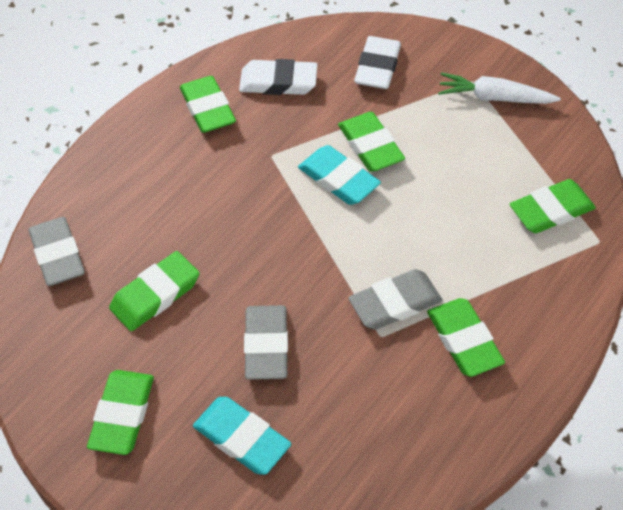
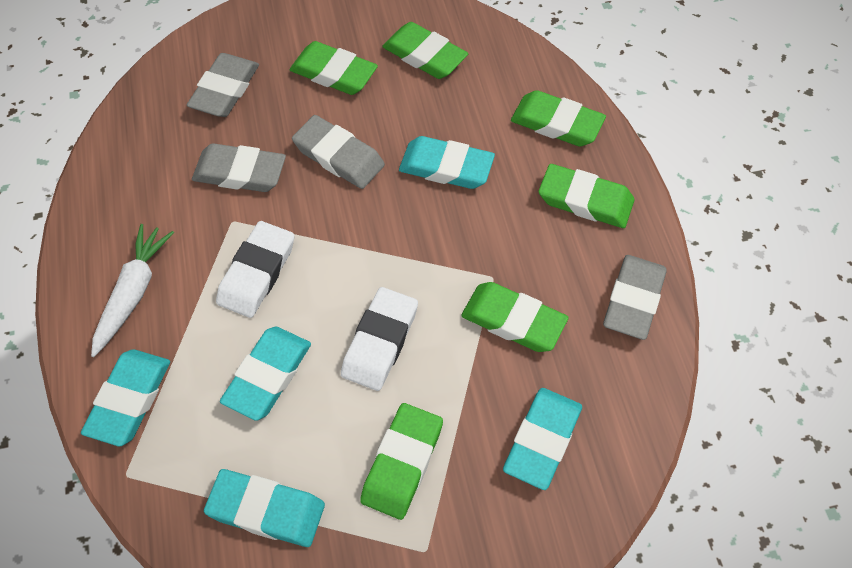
grey eraser: [28,217,85,286] [244,305,288,380] [348,269,442,330] = 3 -> [187,53,259,117] [192,143,286,192] [292,115,385,189] [603,255,667,340] = 4
turquoise eraser: [193,397,291,475] [298,145,381,205] = 2 -> [81,349,170,446] [204,469,325,547] [220,327,311,421] [399,136,495,189] [503,388,582,490] = 5

